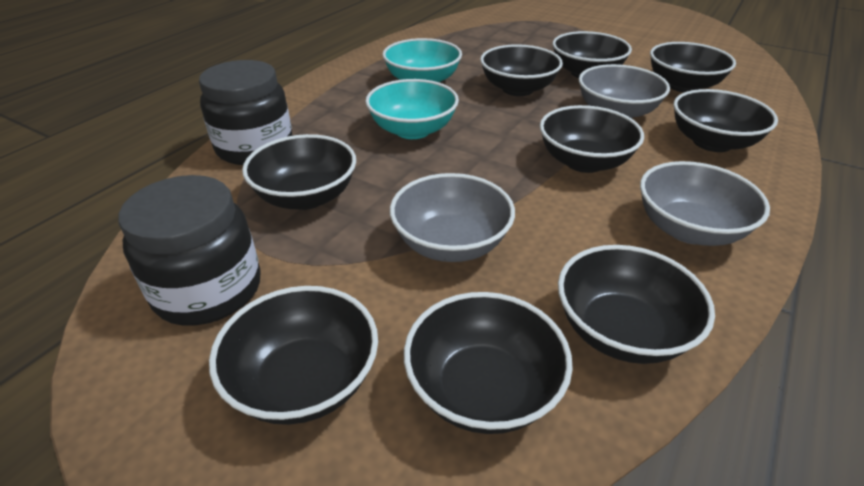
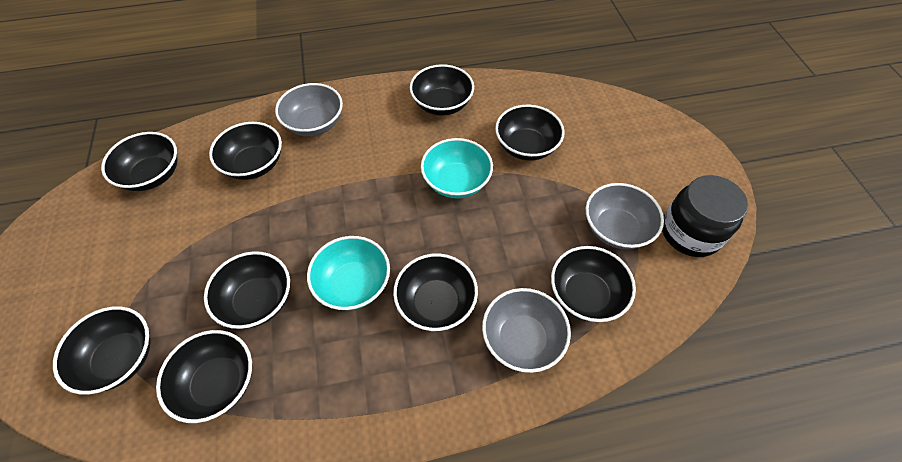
black jar: [118,175,261,326] [199,60,293,165] = 2 -> [662,175,748,257] = 1

